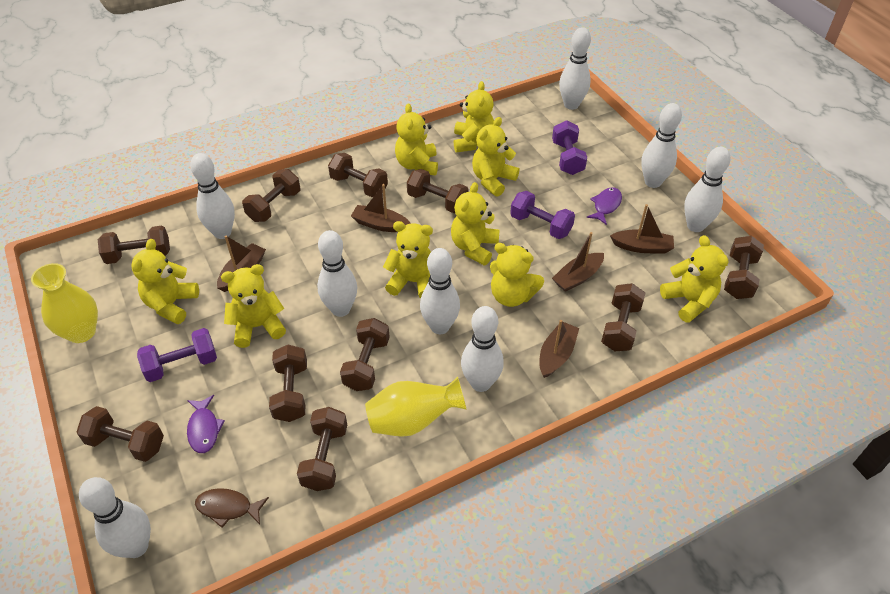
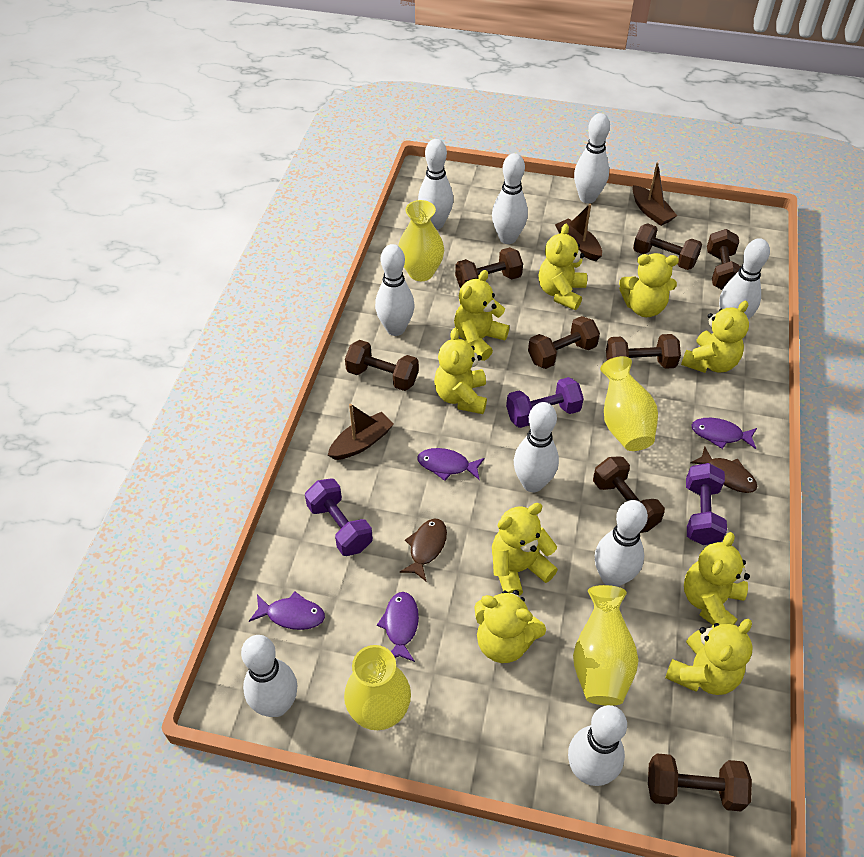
brown boat: [217,236,266,292] [351,184,411,232] [539,320,579,378] [552,232,604,292] [610,204,674,254] = 5 -> [328,404,394,460] [555,204,602,261] [632,162,677,226] = 3
brown dumbbell: [77,406,164,462] [98,226,170,264] [242,169,300,222] [269,345,307,422] [297,407,347,491] [328,153,388,197] [340,318,390,391] [407,169,469,213] [601,283,645,351] [724,236,764,299] = 10 -> [345,340,419,391] [455,247,523,288] [528,316,600,369] [593,456,665,533] [606,334,681,369] [633,223,702,270] [648,753,752,811] [707,229,742,290] = 8
brown fish: [195,488,269,528] = 1 -> [400,519,447,582] [690,447,757,493] = 2
purple fish: [187,395,225,453] [586,187,622,225] = 2 -> [249,592,325,630] [377,592,419,662] [417,448,485,481] [691,418,757,449] = 4
white bowling pin: [79,477,151,558] [190,153,235,239] [317,230,357,317] [420,248,460,334] [461,306,504,392] [559,27,591,110] [641,103,682,188] [684,147,731,232] = 8 -> [241,635,297,717] [375,244,414,336] [418,139,454,229] [492,153,528,244] [514,402,559,492] [568,705,627,786] [574,113,610,203] [595,500,648,587] [719,238,770,320] = 9
yellow vase: [31,263,98,343] [365,377,467,437] = 2 -> [344,645,411,730] [398,200,444,281] [573,585,639,706] [600,356,658,451] = 4

